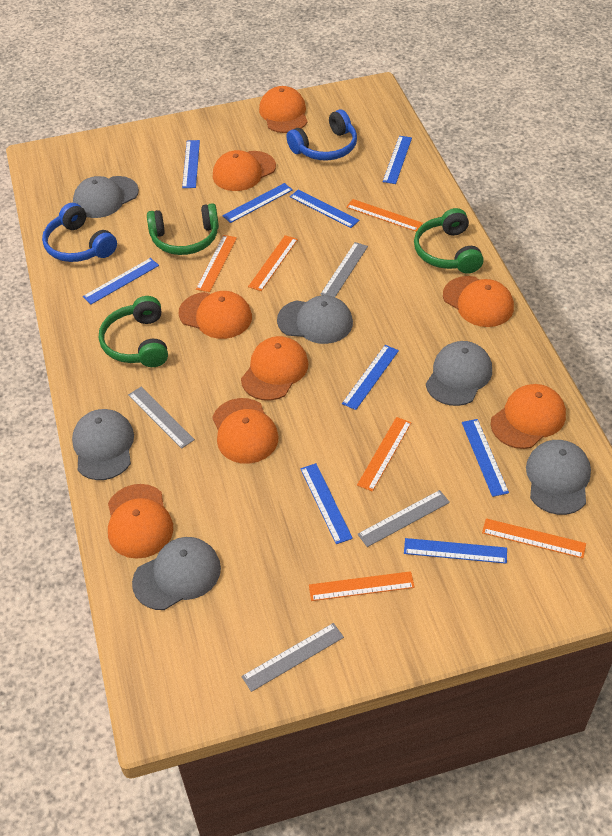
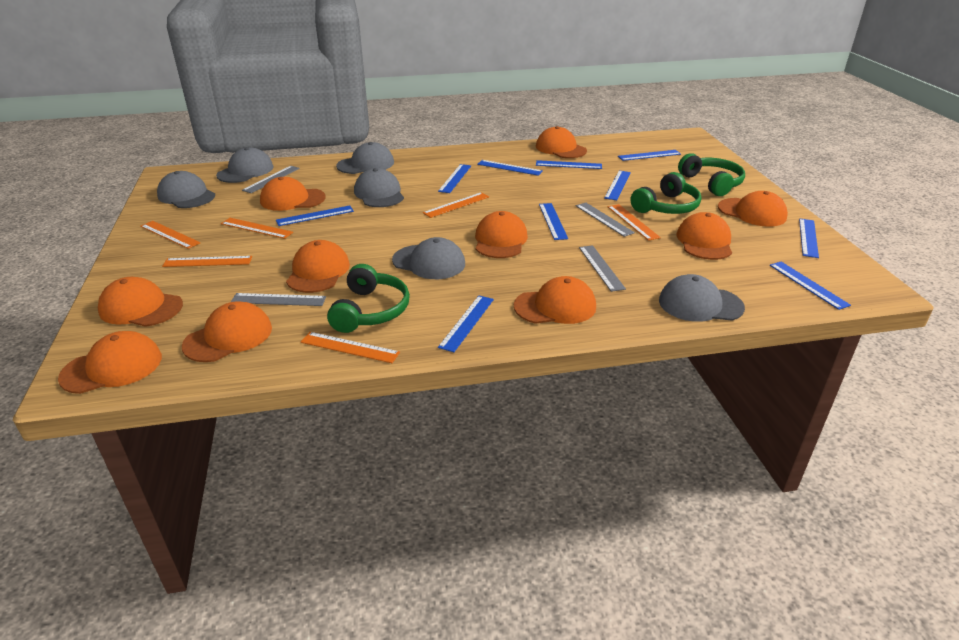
blue headphones: [42,203,117,262] [286,109,357,160] = 2 -> none = 0
blue ruler: [83,258,159,304] [182,140,200,188] [222,183,293,223] [290,189,360,228] [300,463,353,544] [342,345,399,410] [383,136,412,184] [404,538,507,564] [462,419,509,497] = 9 -> [276,206,354,226] [438,164,471,193] [438,296,494,352] [477,160,543,176] [536,160,602,169] [539,203,568,240] [604,171,631,200] [618,150,681,161] [770,262,851,310] [799,219,819,258] = 10
orange cap: [108,484,173,559] [178,291,252,339] [212,398,279,464] [213,150,276,191] [241,336,308,401] [259,86,308,133] [443,276,514,327] [491,384,566,449] = 8 -> [58,331,162,394] [98,277,183,327] [182,301,272,362] [260,177,325,211] [286,240,350,293] [475,211,528,258] [514,276,596,324] [536,126,587,158] [677,212,732,260] [718,191,788,227] = 10

